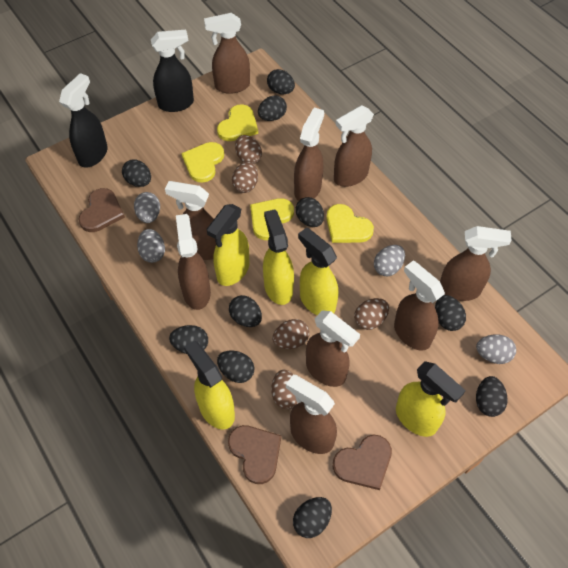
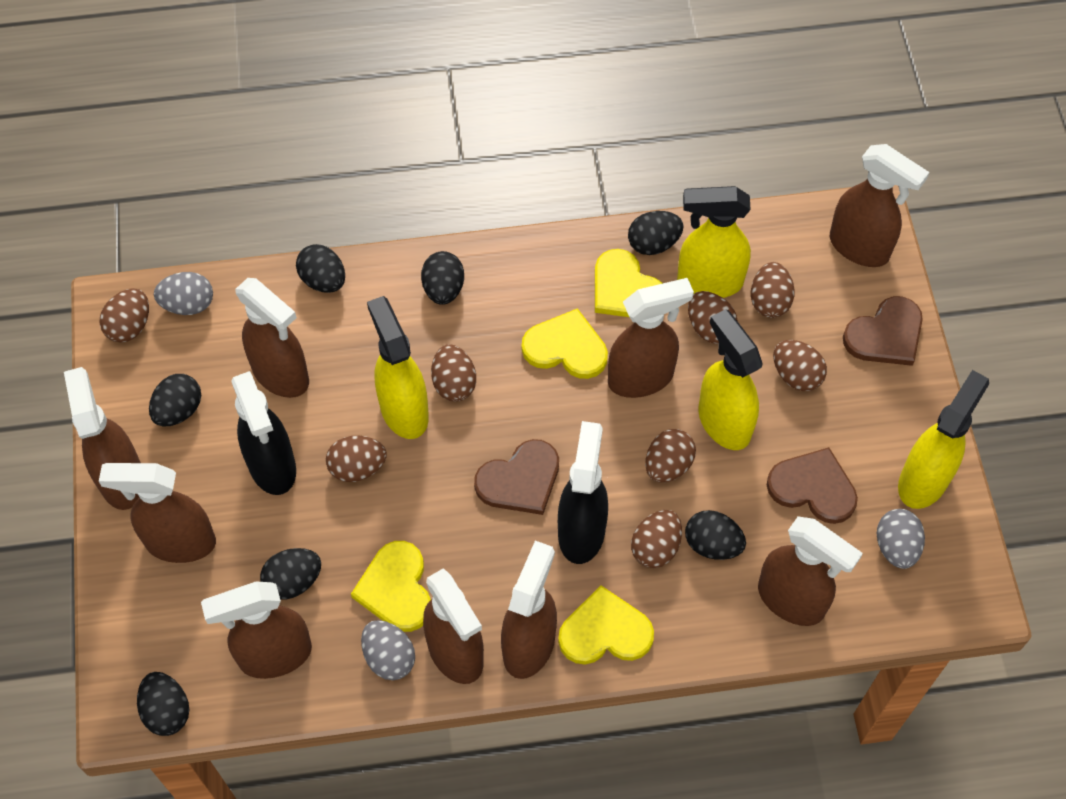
black egg: [122,159,151,187] [169,325,208,354] [217,350,255,383] [229,295,262,327] [258,95,287,121] [267,69,295,94] [293,497,332,538] [296,197,324,227] [435,295,466,331] [476,376,507,417] = 10 -> [137,672,189,736] [149,374,201,426] [260,548,321,599] [296,244,345,293] [421,251,464,305] [628,211,684,255] [685,510,746,560] = 7
brown egg: [232,162,258,193] [235,135,262,164] [272,319,309,349] [272,370,298,410] [354,298,389,330] = 5 -> [99,288,149,343] [326,436,387,482] [431,344,476,402] [631,510,682,568] [645,429,696,483] [688,291,738,344] [751,262,795,318] [773,340,827,391] = 8
grey egg: [134,192,160,223] [137,229,165,263] [374,245,405,276] [476,334,516,364] = 4 -> [154,272,213,315] [361,620,415,680] [876,509,925,569] = 3
yellow spray bottle: [184,341,235,429] [207,204,249,286] [263,209,294,305] [298,227,338,315] [396,361,466,437] = 5 -> [367,296,429,439] [677,186,751,298] [698,309,763,450] [898,370,989,509] = 4

